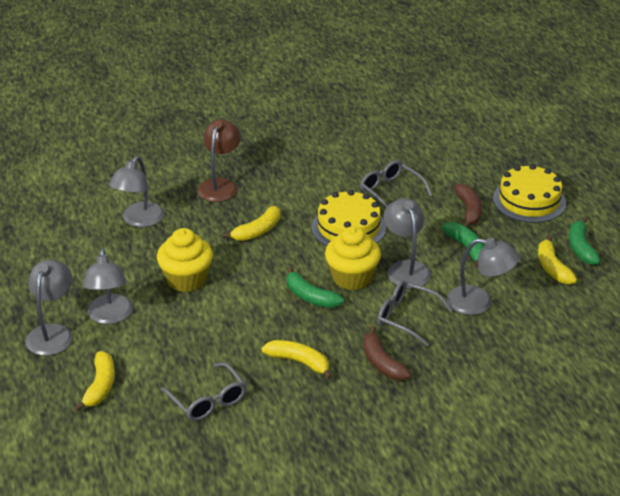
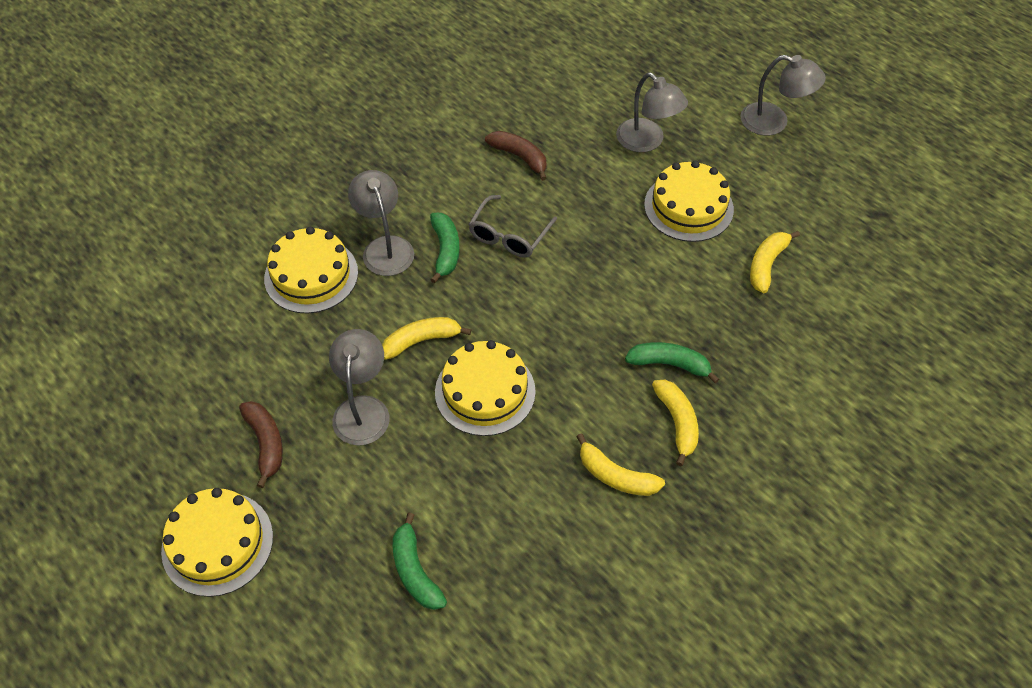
brown lamp: [197,119,241,202] = 1 -> none = 0
grey glasses: [160,362,246,421] [360,160,433,208] [377,280,452,346] = 3 -> [468,195,557,258] = 1
grey lamp: [26,260,73,356] [82,248,133,324] [109,156,164,227] [383,198,431,288] [447,237,520,315] = 5 -> [329,329,389,445] [348,170,414,276] [616,72,688,152] [741,55,826,135] = 4
yellow cake: [312,190,386,246] [493,164,566,223] = 2 -> [161,488,273,597] [264,227,358,314] [435,340,536,436] [644,161,734,242] = 4
yellow cupcake: [157,228,213,292] [325,226,381,290] = 2 -> none = 0

